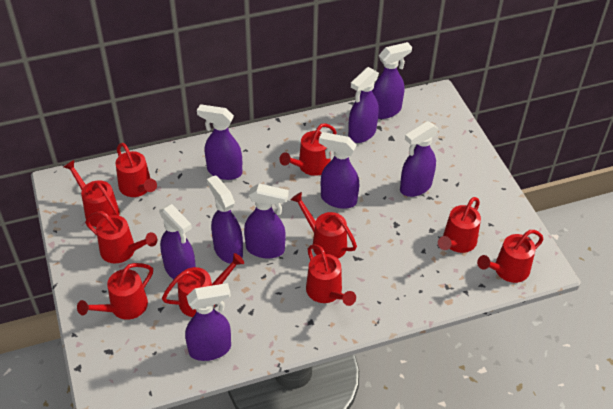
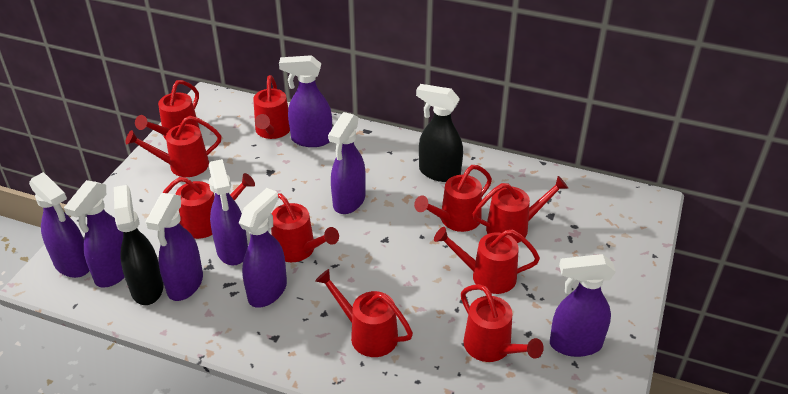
black spray bottle: none = 0 -> [114,185,163,305] [416,84,463,182] = 2
purple spray bottle: [159,204,196,279] [185,283,231,361] [197,104,242,180] [207,175,243,264] [244,184,289,258] [319,132,359,209] [348,67,379,143] [372,42,412,119] [400,121,439,197] = 9 -> [29,172,89,278] [64,180,125,288] [146,193,203,301] [209,159,248,265] [239,188,287,308] [279,55,332,147] [328,112,366,214] [550,254,616,357] = 8

